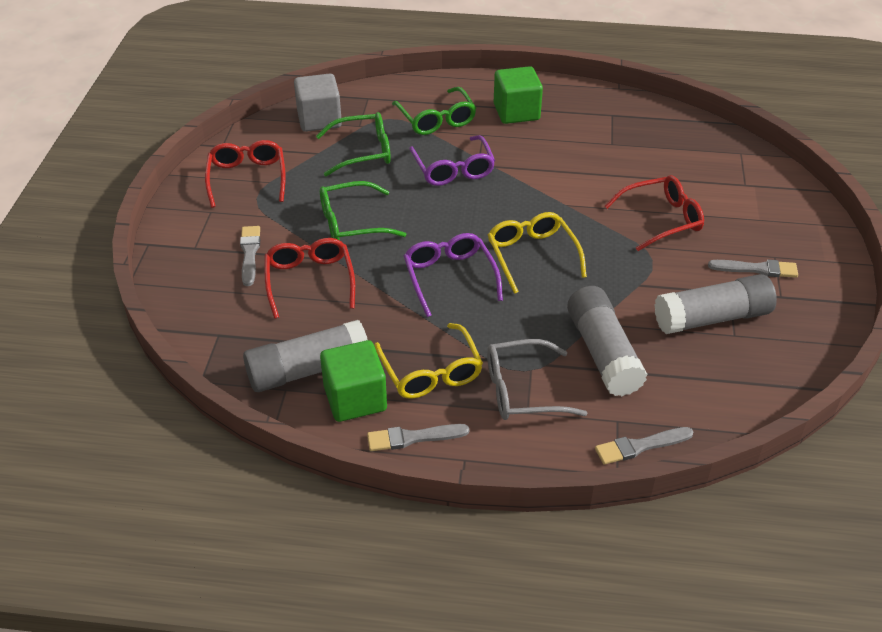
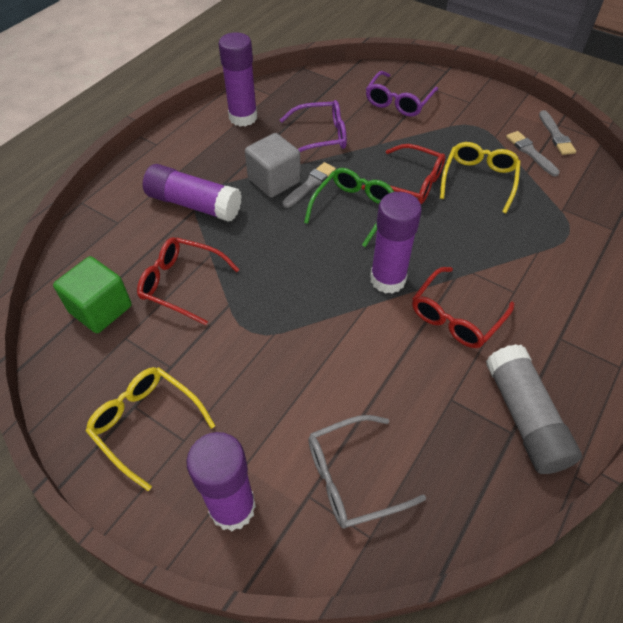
green cube: [320,340,387,422] [494,66,543,124] = 2 -> [53,256,132,333] = 1
green glasses: [316,112,391,176] [320,181,406,240] [392,87,476,135] = 3 -> [304,168,394,247] = 1
grey brush: [240,226,260,286] [367,424,469,451] [595,427,693,465] [708,260,798,278] = 4 -> [283,162,336,208] [506,131,560,176] [539,110,576,155] = 3
grey glue stick: [243,320,367,392] [567,286,647,396] [654,274,777,334] = 3 -> [486,344,582,474] = 1
purple glue stick: none = 0 -> [143,164,242,222] [186,432,256,531] [218,32,257,127] [370,192,422,294] = 4

